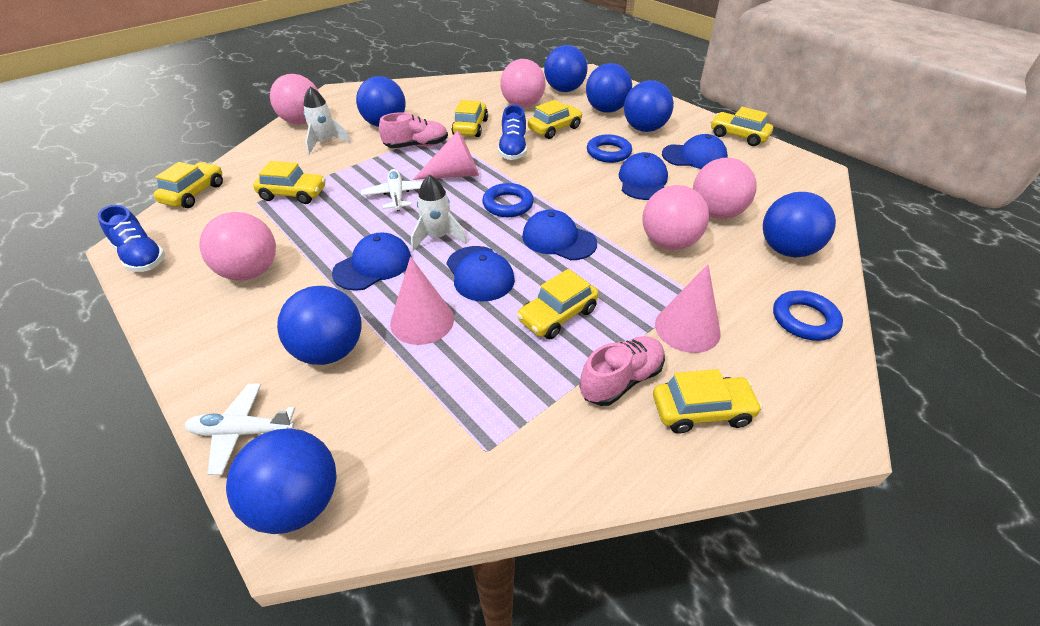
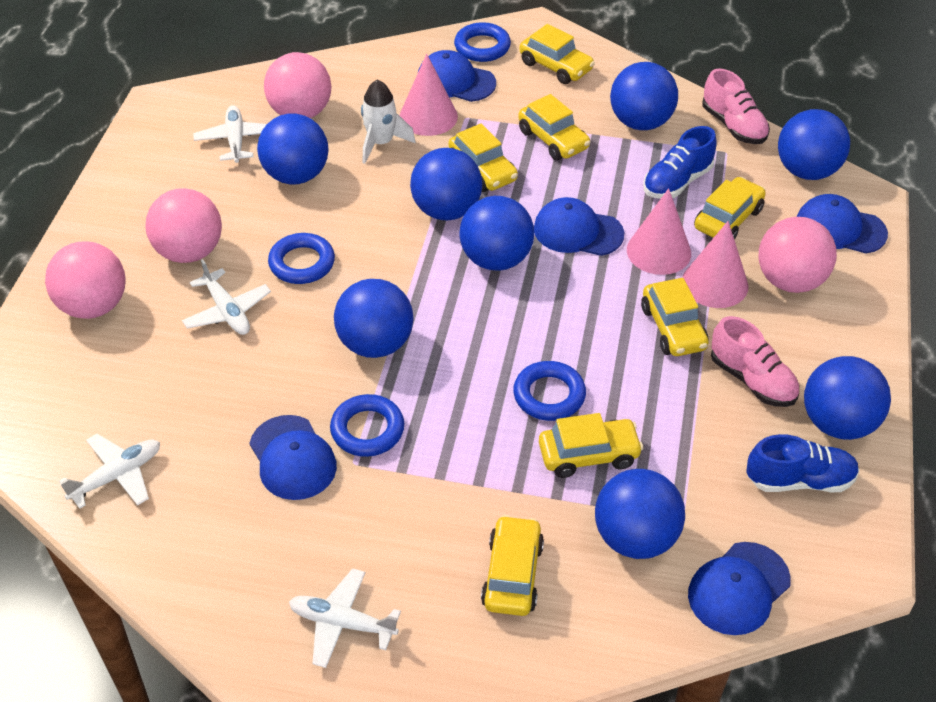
blue ball: [226,429,336,534] [277,286,362,365] [356,76,406,127] [544,45,587,92] [586,63,632,113] [624,80,674,132] [763,192,836,257] = 7 -> [257,114,328,184] [334,279,413,358] [410,148,482,220] [460,196,534,271] [595,469,685,559] [610,62,678,130] [778,109,850,180] [804,356,891,440] = 8
blue ring: [482,183,534,217] [587,134,632,163] [773,290,843,341] = 3 -> [268,233,335,284] [330,394,404,457] [454,22,511,62] [513,361,586,421] = 4
pink ball: [199,212,276,281] [270,74,319,125] [500,59,546,108] [642,185,709,250] [693,158,757,219] = 5 -> [45,241,125,319] [146,188,222,263] [264,52,331,118] [759,217,837,293] = 4
white plane: [185,383,295,475] [361,169,422,211] = 2 -> [59,434,160,509] [182,259,271,335] [193,105,267,163] [289,568,401,668] = 4
white rocket: [303,87,351,154] [411,175,467,251] = 2 -> [361,80,416,164] = 1

